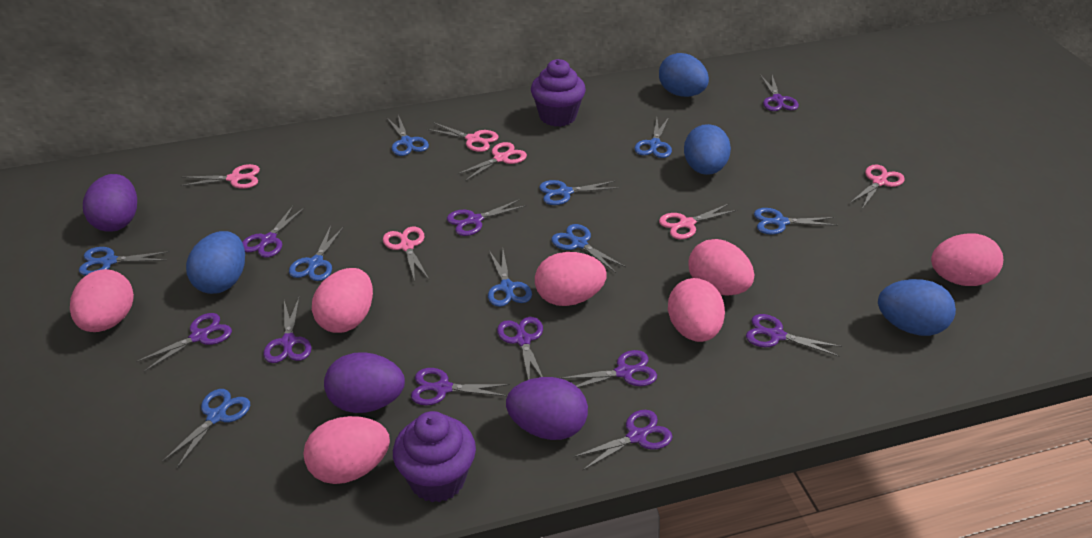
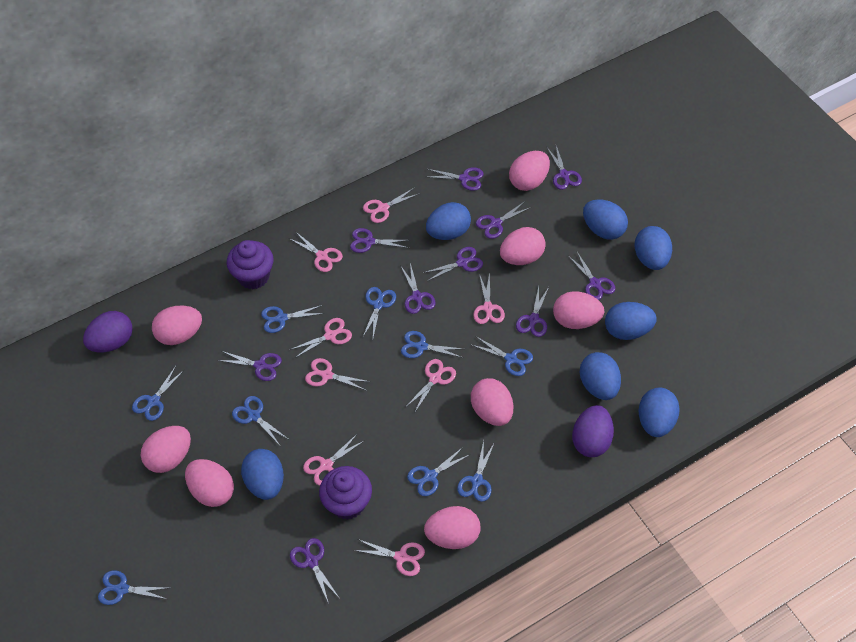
blue egg: [186,231,245,294] [659,53,709,97] [684,124,731,175] [878,279,956,336] = 4 -> [241,449,284,500] [426,202,471,240] [580,352,621,400] [583,199,628,240] [605,302,657,340] [634,226,672,270] [639,387,680,437] = 7
pink egg: [70,269,134,332] [303,416,390,484] [312,268,373,333] [535,252,607,306] [668,278,725,342] [688,239,754,296] [931,234,1003,286] = 7 -> [141,426,191,473] [152,306,202,345] [185,459,234,507] [424,506,481,549] [471,378,513,426] [500,227,546,265] [509,151,550,191] [553,291,605,329] = 8
pink scissors: [180,164,260,189] [383,227,429,282] [427,122,498,152] [457,142,527,181] [659,204,737,239] [850,164,905,209] = 6 -> [288,231,343,272] [290,318,352,358] [303,433,364,486] [305,358,370,391] [354,539,425,576] [363,187,420,223] [406,359,456,412] [473,272,505,324] = 8
purple egg: [83,174,137,232] [324,352,405,413] [506,377,588,440] = 3 -> [83,311,133,352] [572,405,614,457] = 2

